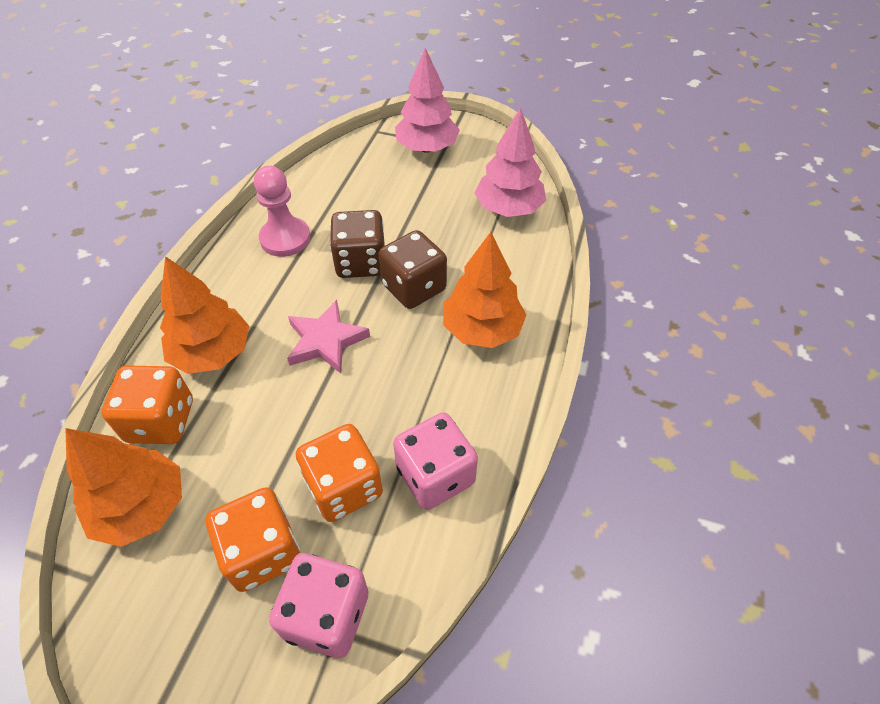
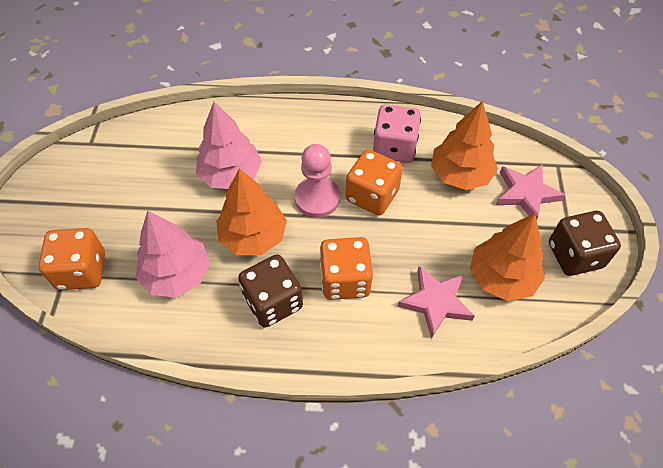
pink dice: [269,553,369,658] [393,412,478,510] = 2 -> [373,104,421,163] = 1
pink star: [287,300,370,374] = 1 -> [397,266,475,339] [496,165,565,220] = 2

